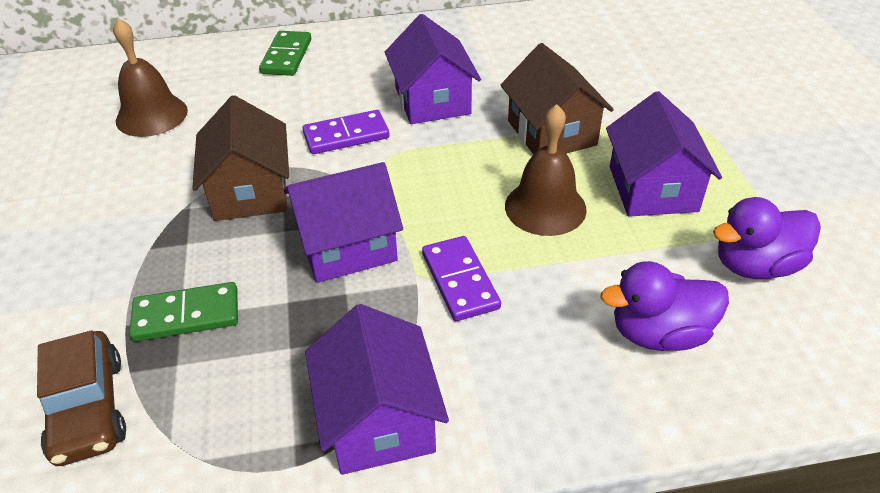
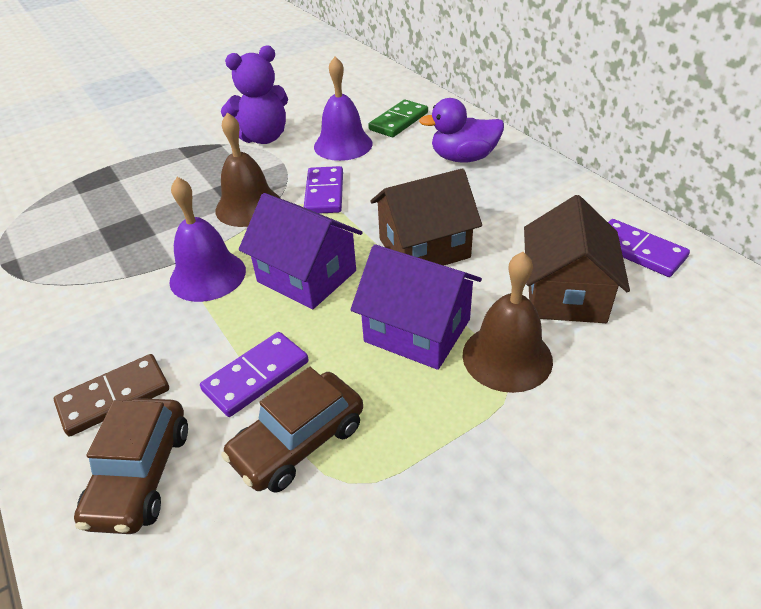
brown car: [37,330,126,466] = 1 -> [74,398,188,534] [221,367,363,493] = 2
brown domino: none = 0 -> [54,354,169,436] = 1
green domino: [129,282,238,342] [259,31,311,76] = 2 -> [368,100,428,137] = 1
purple bell: none = 0 -> [170,177,246,302] [314,56,373,161] = 2
purple domino: [302,110,390,154] [422,236,501,321] = 2 -> [200,332,309,417] [304,166,343,214] [608,219,690,277] = 3
purple duck: [601,261,729,351] [713,197,821,279] = 2 -> [419,98,504,163] = 1
purple house: [284,162,403,283] [305,304,449,475] [385,14,481,124] [606,91,722,217] = 4 -> [239,193,363,309] [351,244,482,370] = 2
purple teddy bear: none = 0 -> [221,45,288,144] = 1

